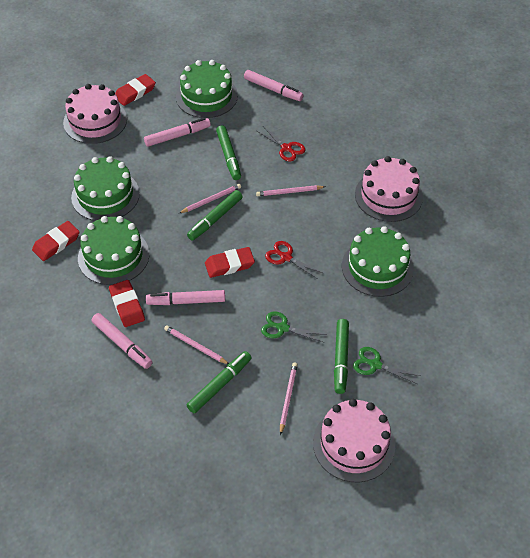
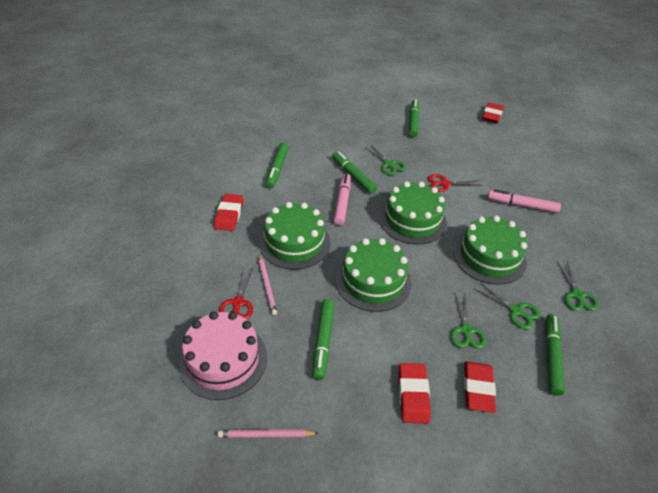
green marker: [187,190,243,241] [187,351,252,413] [216,125,241,180] [334,319,349,394] = 4 -> [266,142,289,188] [312,299,335,380] [332,151,377,194] [409,99,419,138] [545,314,565,396] = 5
green scissors: [261,311,327,342] [353,347,420,384] = 2 -> [366,144,406,175] [451,292,486,349] [475,283,541,329] [557,261,598,311] = 4
pink cake: [63,84,127,144] [313,399,395,482] [355,156,423,222] = 3 -> [179,311,267,400] = 1
pink marker: [91,313,152,369] [144,118,211,147] [146,290,225,305] [244,70,304,101] = 4 -> [334,173,351,225] [488,190,561,213] = 2
pink pencil: [164,325,229,364] [179,184,241,213] [256,185,325,196] [280,363,298,435] = 4 -> [217,430,319,438] [259,254,277,315] = 2

